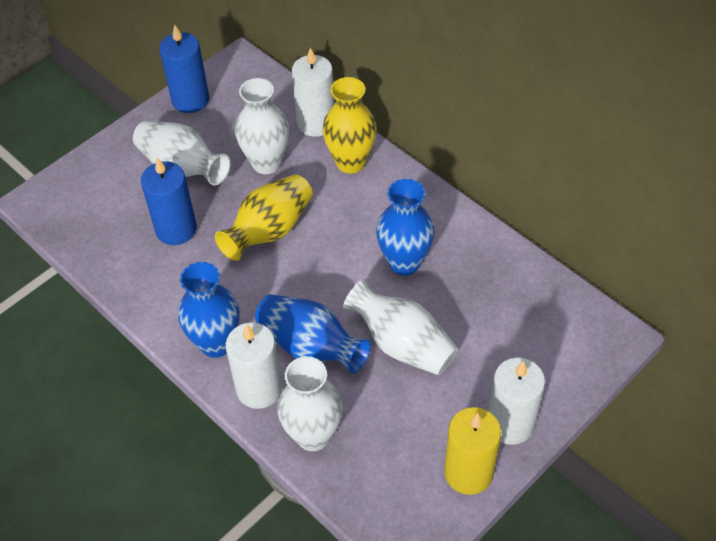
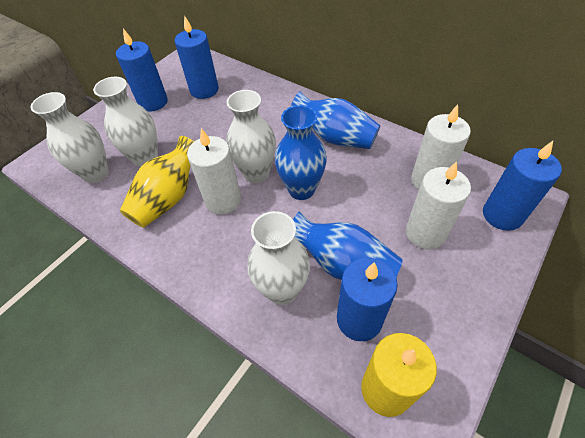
blue candle: [141,157,197,245] [159,24,209,113] = 2 -> [116,28,168,112] [175,15,219,99] [337,258,398,341] [483,141,562,231] = 4
yellow vase: [215,174,313,261] [323,77,377,174] = 2 -> [120,136,194,228] = 1

